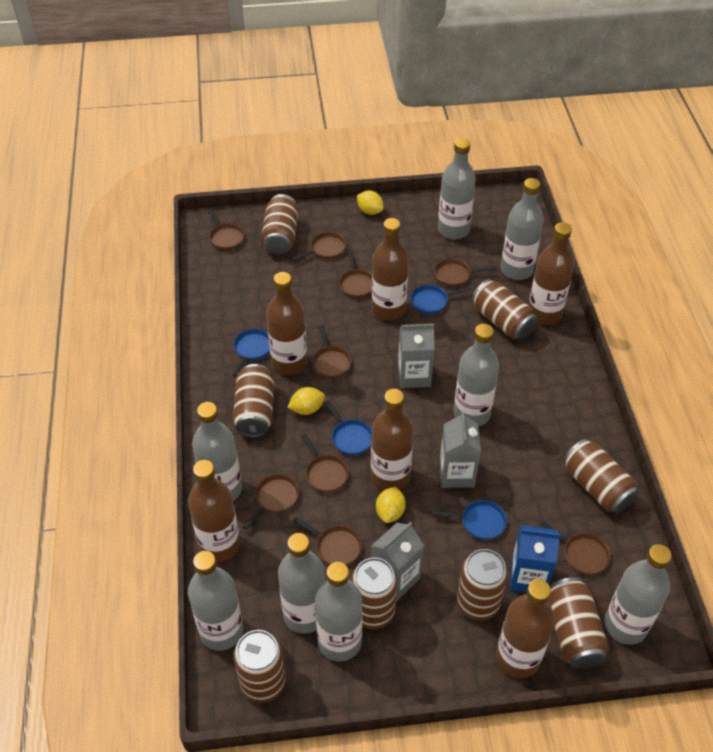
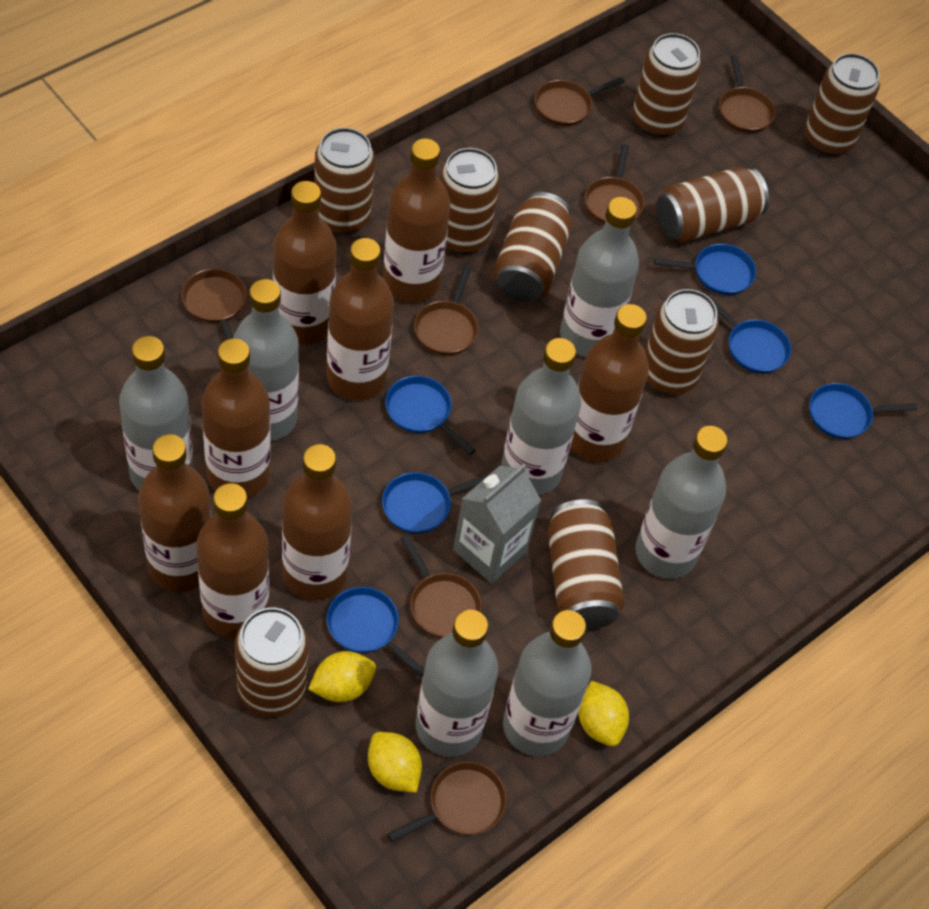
blue carton: [510,525,561,592] = 1 -> none = 0
blue pan: [232,329,270,377] [325,400,372,455] [411,285,472,314] [432,500,507,540] = 4 -> [326,587,425,677] [382,472,490,534] [385,376,475,455] [654,244,756,295] [707,294,791,374] [809,383,917,439] = 6
brown bottle: [188,460,240,562] [266,272,307,375] [371,389,414,491] [372,218,409,321] [496,579,555,678] [529,222,574,325] = 6 -> [139,434,211,592] [196,483,269,638] [202,338,271,498] [273,181,337,345] [282,444,352,600] [327,238,394,400] [383,138,450,303] [571,304,649,462] = 8
brown can: [233,364,274,438] [233,630,286,703] [261,194,299,255] [351,558,397,629] [457,549,508,621] [472,279,538,340] [548,577,609,669] [563,439,639,514] = 8 -> [235,608,308,717] [314,128,375,235] [440,148,500,254] [494,192,572,302] [548,499,624,630] [632,33,702,137] [645,289,719,395] [656,167,769,242] [804,53,880,156] = 9
brown pan: [208,208,245,250] [242,474,299,530] [292,232,346,261] [293,517,362,565] [301,434,349,492] [312,325,352,378] [339,250,372,298] [434,259,496,287] [540,521,611,575] = 9 -> [181,269,247,340] [388,761,507,842] [400,535,482,638] [414,266,478,355] [535,77,625,126] [585,144,645,224] [719,55,776,133] = 7
grey bottle: [188,551,243,651] [192,402,242,501] [278,533,325,634] [315,562,363,662] [438,138,476,239] [454,324,499,427] [501,178,544,280] [604,544,672,645] = 8 -> [119,336,194,490] [233,279,299,441] [415,610,498,757] [501,338,581,495] [503,610,592,756] [560,197,639,357] [635,426,728,579] = 7
grey carton: [371,522,424,601] [398,324,435,388] [440,411,481,488] = 3 -> [453,464,541,584] = 1

